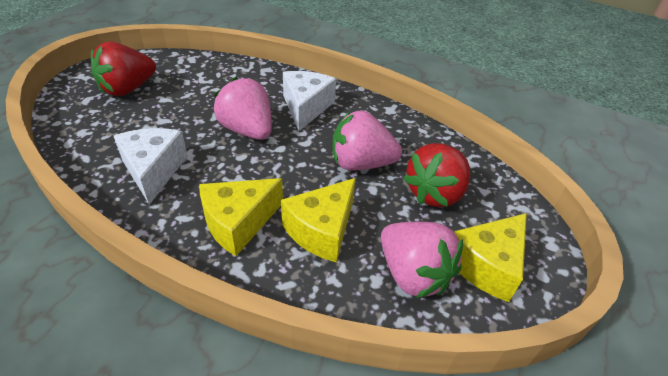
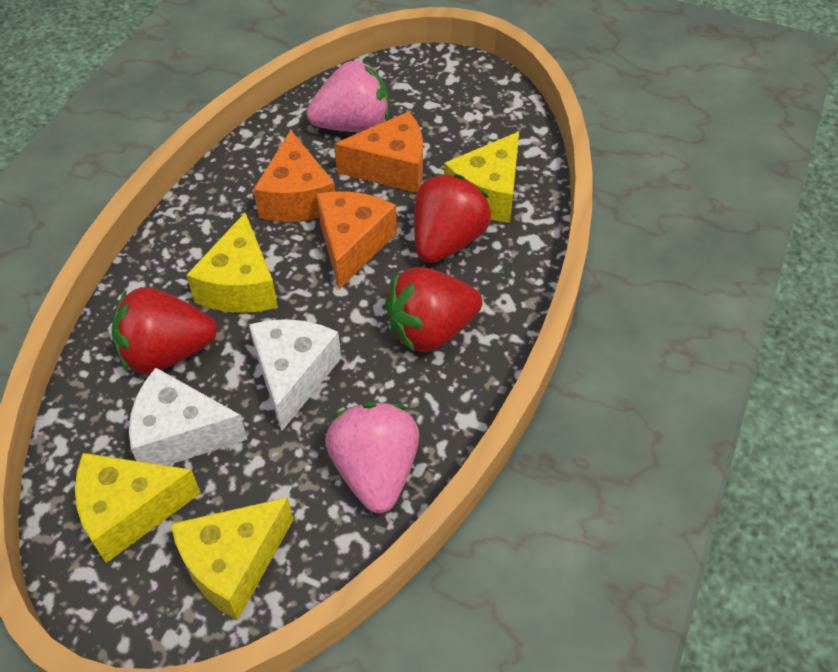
orange cheese: none = 0 -> [253,130,335,222] [316,192,397,290] [334,111,423,193] = 3
pink strawberry: [214,77,272,140] [332,111,402,170] [381,222,463,298] = 3 -> [306,60,389,132] [325,402,419,513] = 2
red strawberry: [91,42,156,96] [403,143,470,207] = 2 -> [112,287,217,374] [386,267,483,352] [414,174,491,263] = 3
yellow cheese: [199,178,283,256] [281,178,356,262] [454,213,527,302] = 3 -> [75,453,201,563] [171,497,293,620] [187,213,278,313] [444,131,519,223] = 4

